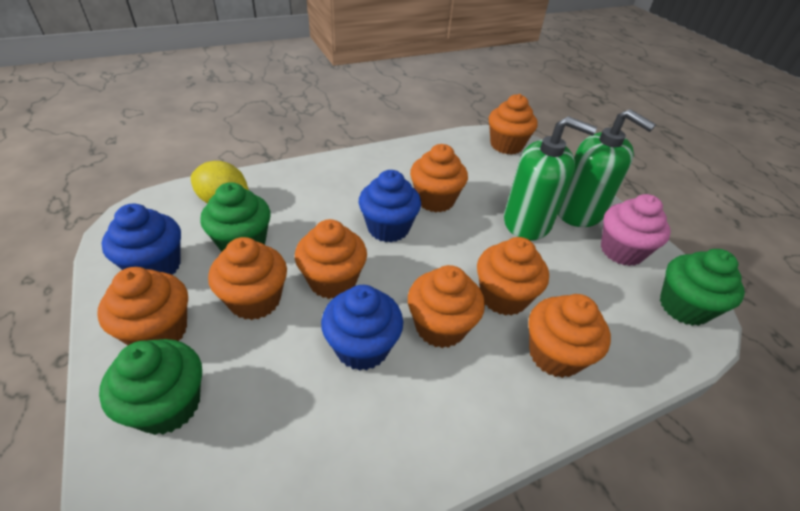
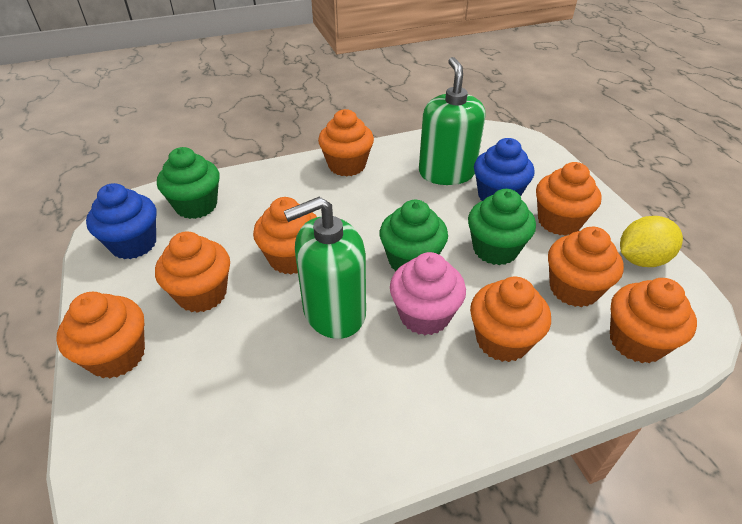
blue cupcake: [102,204,181,275] [321,285,403,371] [359,170,421,242] = 3 -> [86,183,156,259] [474,138,534,201] = 2

